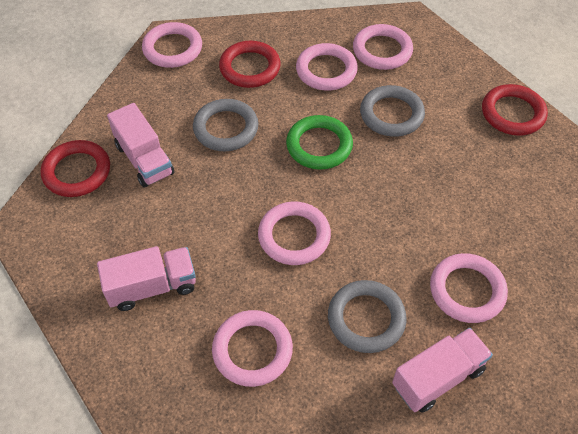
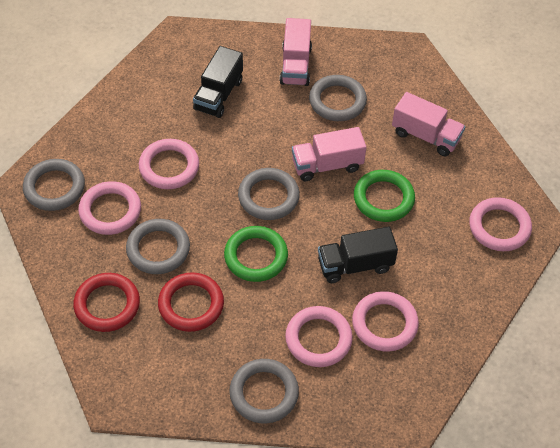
black truck: none = 0 -> [193,46,243,118] [318,226,398,283] = 2
green ring: [286,115,353,170] = 1 -> [224,226,288,282] [354,170,415,222] = 2
grey ring: [193,99,258,151] [328,280,407,353] [360,85,425,137] = 3 -> [23,159,85,211] [126,219,190,274] [230,359,299,423] [238,168,300,220] [309,75,367,121] = 5
pink ring: [142,22,202,68] [212,310,293,387] [258,202,331,265] [296,43,358,90] [353,24,413,70] [430,253,508,323] = 6 -> [78,181,141,235] [139,139,199,189] [285,306,353,367] [352,291,419,352] [469,197,532,251] = 5
red ring: [41,140,110,197] [219,41,281,88] [482,84,548,136] = 3 -> [73,273,140,332] [158,272,224,332] = 2

